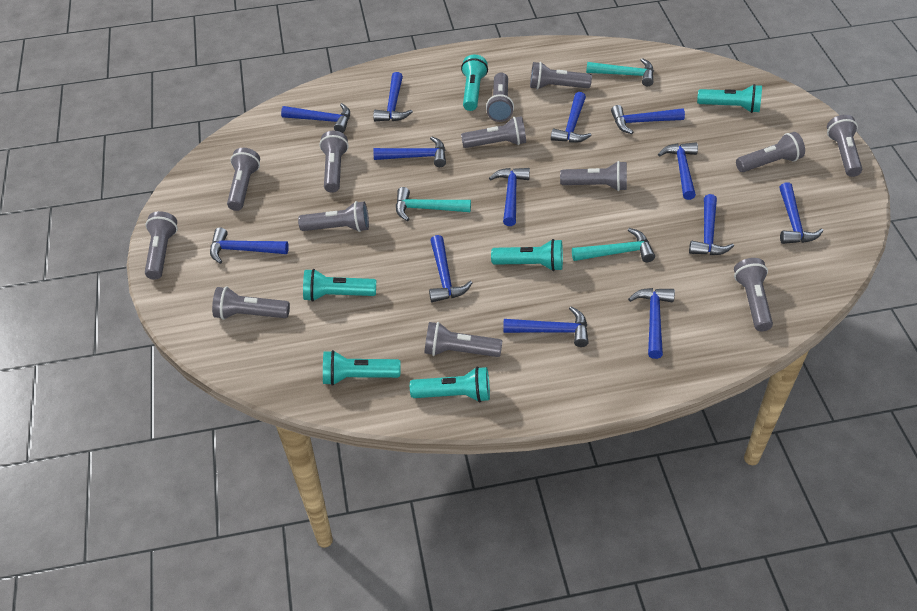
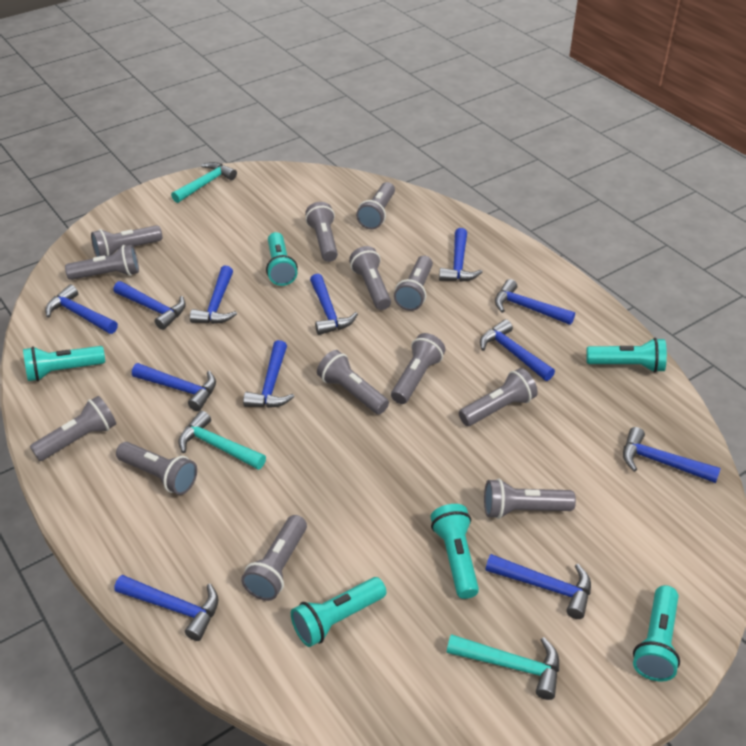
blue hammer: [210,227,289,264] [281,103,350,133] [373,72,413,121] [373,136,446,167] [429,235,472,302] [489,168,530,226] [503,306,589,347] [551,92,592,143] [611,105,685,134] [628,288,675,359] [658,142,698,200] [689,194,734,255] [779,182,823,244] = 13 -> [45,285,118,334] [113,281,186,330] [115,575,218,641] [132,363,216,411] [190,266,237,324] [243,340,294,408] [310,274,358,335] [439,228,482,282] [480,319,555,381] [485,554,591,619] [495,279,575,325] [623,427,721,483] = 12

